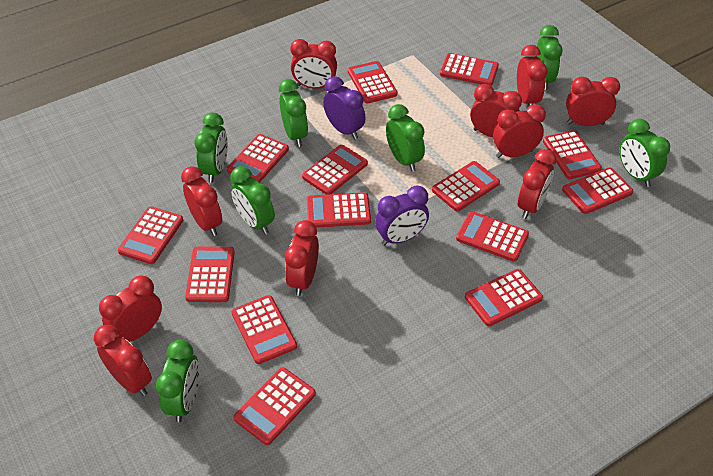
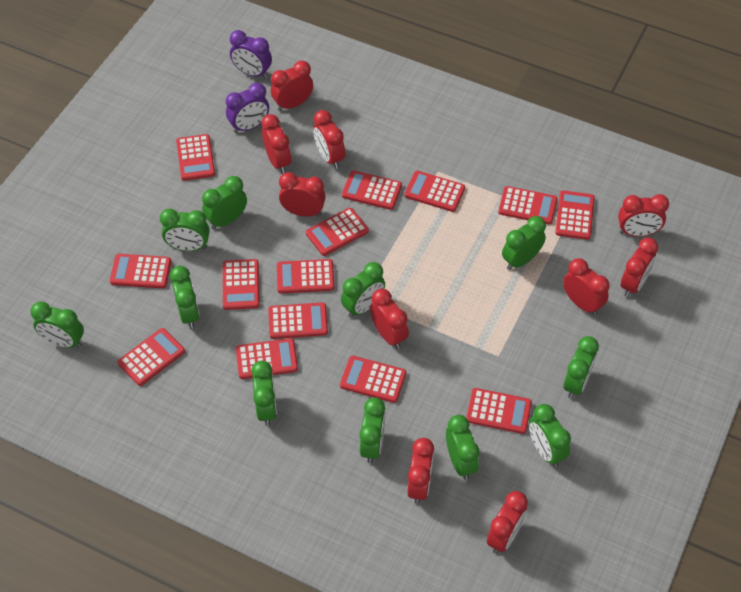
green clock: [156,340,200,422] [195,113,228,183] [230,166,275,234] [279,79,308,147] [386,104,425,172] [536,25,562,90] [620,119,670,187] = 7 -> [31,301,84,348] [160,209,209,251] [170,266,200,328] [202,176,247,229] [251,361,277,426] [341,262,385,318] [360,397,385,463] [446,415,479,480] [502,216,546,270] [529,404,571,467] [563,336,599,399] = 11

